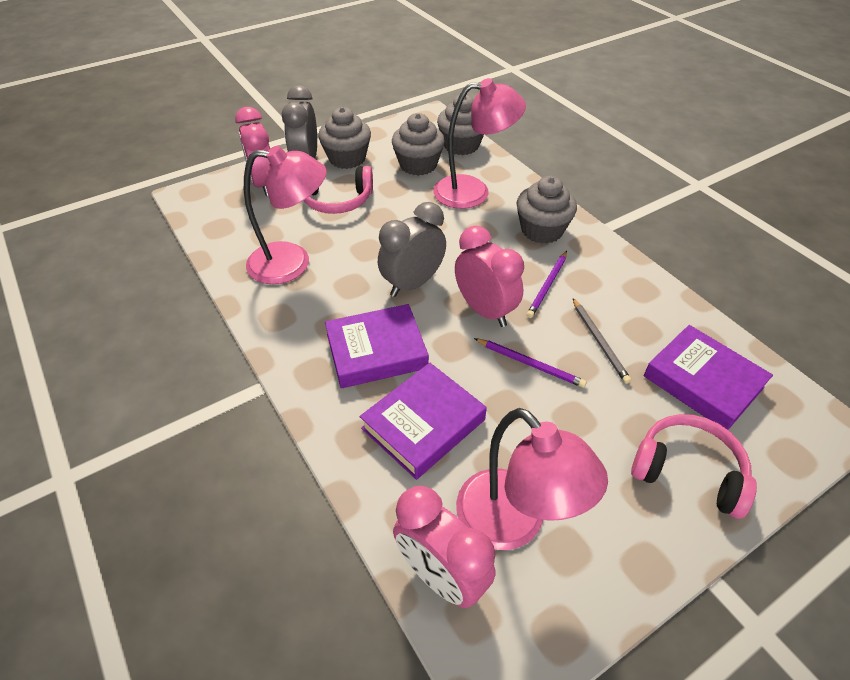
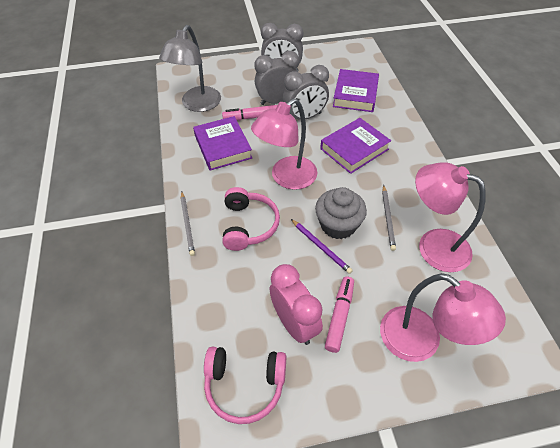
grey clock: [282,85,317,159] [378,202,446,297] = 2 -> [254,51,299,105] [261,23,303,72] [283,65,329,120] = 3
grey cupcake: [318,107,371,169] [392,113,445,176] [437,95,484,155] [516,176,577,244] = 4 -> [315,187,367,239] = 1
grey lamp: none = 0 -> [159,25,221,112] = 1
grey pencil: [573,298,631,384] = 1 -> [181,192,195,256] [382,185,396,251] = 2
pink clock: [235,107,270,196] [393,486,495,608] [455,226,524,327] = 3 -> [270,264,323,345] = 1
pink marker: none = 0 -> [222,105,278,120] [325,277,354,353] = 2
purple pencil: [474,338,587,388] [526,251,567,318] = 2 -> [291,219,353,274] = 1

